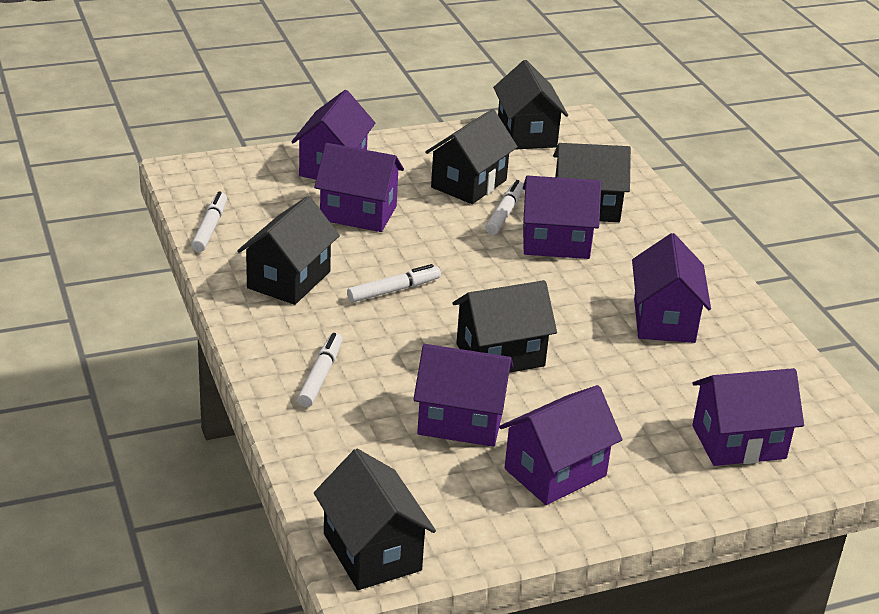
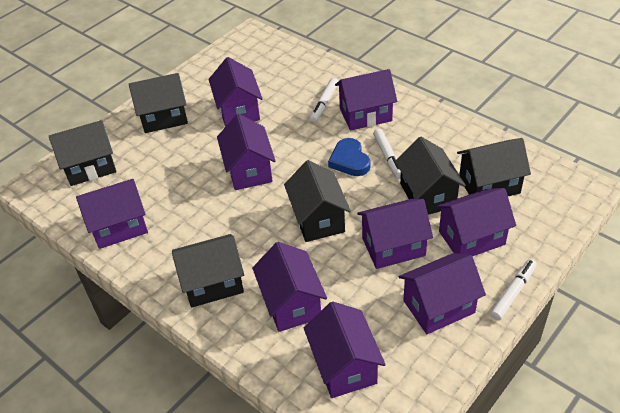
blue heart: none = 0 -> [328,138,370,176] = 1
purple house: [292,90,375,180] [314,143,404,232] [413,344,513,447] [499,385,622,505] [523,175,601,259] [632,233,711,343] [692,368,804,466] = 7 -> [76,179,148,249] [209,57,263,127] [217,114,276,190] [252,242,327,332] [304,302,386,398] [335,69,397,131] [357,199,433,269] [399,253,486,334] [436,188,516,256] = 9
white marker: [191,191,227,252] [297,333,342,407] [347,264,441,302] [485,180,524,235] = 4 -> [310,78,338,122] [373,129,401,179] [490,259,537,320] = 3

